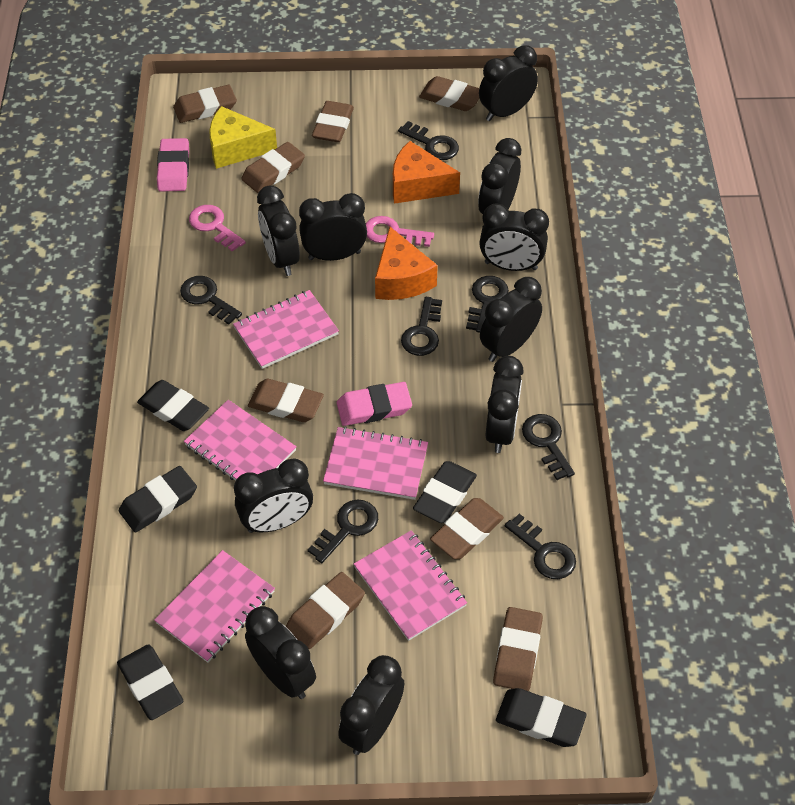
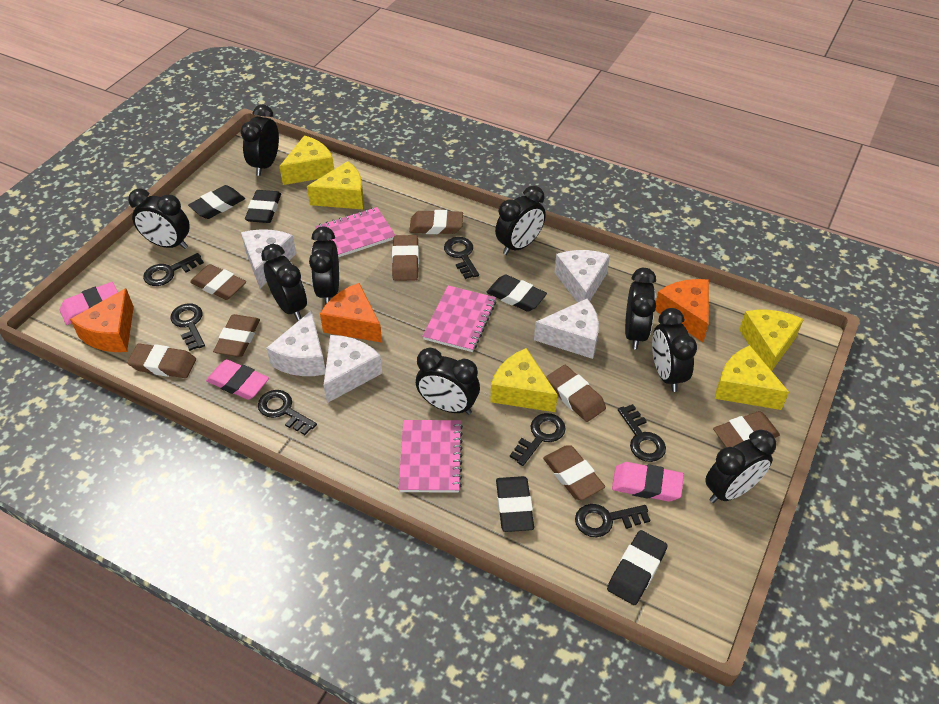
black clock: [234,458,313,533] [245,606,316,699] [257,185,300,276] [299,193,367,261] [338,655,404,755] [478,138,521,214] [479,45,538,121] [479,203,549,271] [480,277,542,362] [486,356,524,453] = 10 -> [128,188,190,249] [240,105,279,176] [261,244,307,320] [309,227,339,305] [416,348,480,415] [495,186,546,255] [625,268,656,349] [652,308,697,392] [705,430,776,503] = 9
orange cheese: [375,227,438,300] [393,141,460,204] = 2 -> [70,288,134,352] [320,283,382,343] [655,279,709,342] = 3
pink eraser: [157,138,189,192] [337,382,412,426] = 2 -> [60,282,118,325] [206,359,269,400] [612,462,684,502] = 3
pink key: [189,205,246,252] [366,216,434,247] = 2 -> none = 0
pink notebook: [154,550,275,663] [184,400,297,481] [233,290,339,369] [323,426,428,500] [354,530,467,641] = 5 -> [315,207,395,257] [398,420,463,493] [423,285,496,352] = 3
white cheese: none = 0 -> [241,229,296,288] [266,310,325,376] [324,335,382,403] [534,299,599,359] [554,250,610,303] = 5
yellow cheese: [209,106,277,169] = 1 -> [279,135,334,185] [307,161,364,209] [490,348,558,412] [715,345,789,410] [739,310,804,371] = 5

